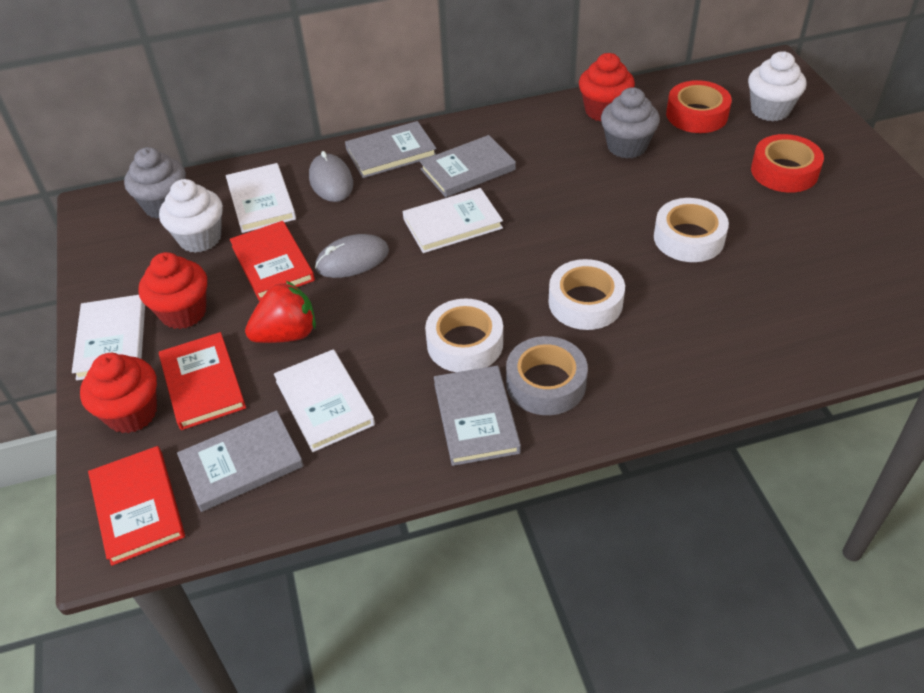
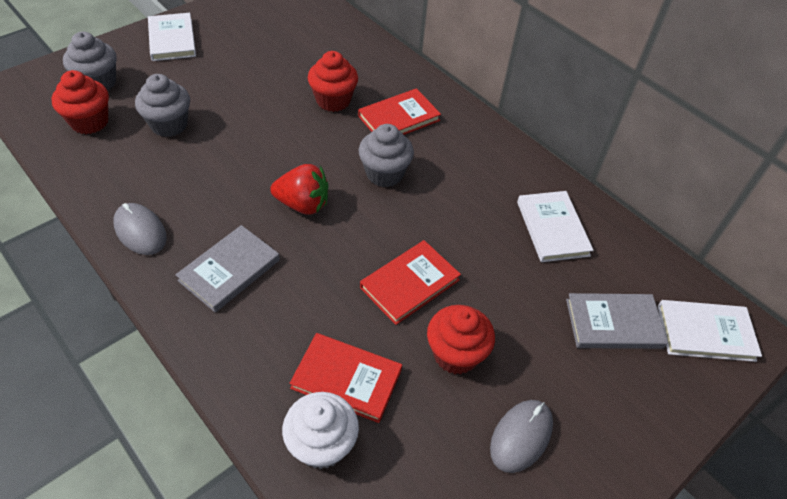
grey book: [177,410,304,512] [345,121,436,178] [420,135,516,197] [434,366,521,466] = 4 -> [176,225,280,313] [566,293,668,349] = 2
grey cupcake: [124,147,186,219] [601,87,660,158] = 2 -> [63,32,117,91] [135,74,190,137] [359,124,414,187] = 3
grey tape: [506,336,588,415] = 1 -> none = 0
red tape: [666,80,732,133] [751,134,824,193] = 2 -> none = 0
white book: [72,295,145,381] [226,163,296,233] [274,349,375,452] [403,188,503,253] = 4 -> [148,13,196,61] [517,191,594,262] [658,300,762,362] = 3
white cupcake: [159,179,223,253] [748,51,806,121] = 2 -> [282,392,359,469] = 1
white tape: [425,299,503,372] [549,259,625,330] [654,198,729,262] = 3 -> none = 0

